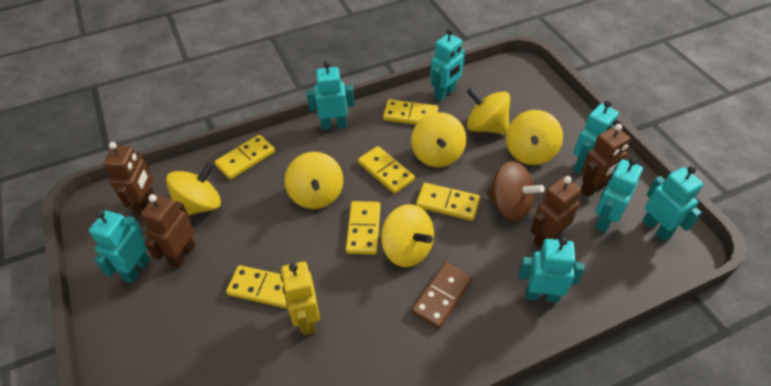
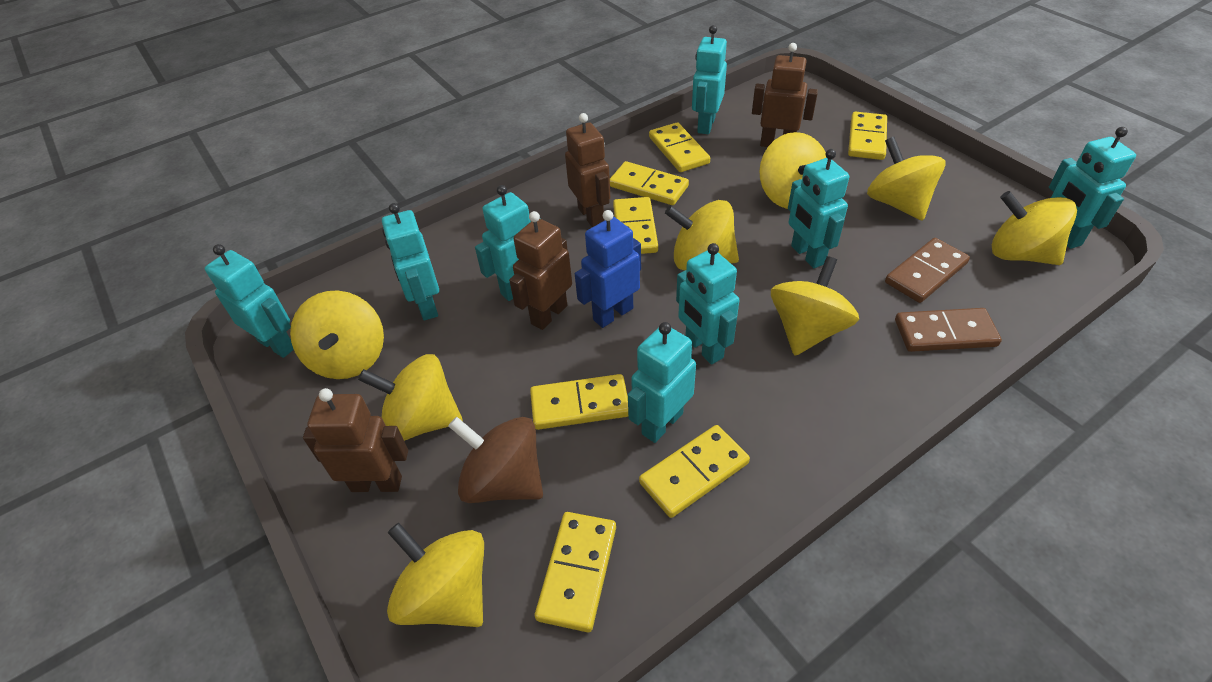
blue robot: none = 0 -> [575,210,641,328] = 1
brown domino: [411,262,473,329] = 1 -> [885,238,970,303] [895,308,1002,352] = 2
turquoise robot: [89,210,150,283] [306,61,354,130] [430,29,465,101] [519,237,584,303] [574,100,619,175] [595,158,643,233] [642,166,704,241] = 7 -> [205,244,294,358] [382,203,439,320] [475,185,541,301] [628,322,696,443] [676,243,739,365] [692,25,727,134] [788,149,849,268] [1049,127,1136,249] = 8
yellow domino: [215,135,275,180] [226,265,287,308] [346,201,381,255] [358,146,415,194] [383,99,438,125] [416,183,480,221] = 6 -> [530,374,628,430] [535,512,616,632] [610,161,689,205] [613,197,658,254] [639,425,750,518] [649,122,710,172] [848,112,887,160] = 7
yellow robot: [281,262,320,335] = 1 -> none = 0
yellow spinning top: [166,162,221,215] [285,152,343,209] [381,204,434,267] [411,112,466,167] [467,87,510,135] [506,110,563,165] = 6 -> [290,290,384,379] [358,354,463,441] [387,523,484,627] [665,200,739,270] [759,132,826,209] [771,256,859,356] [867,137,945,221] [992,191,1077,265] = 8

